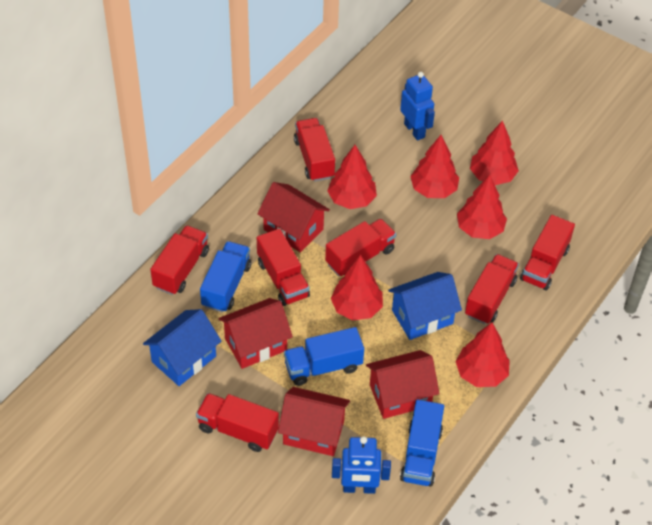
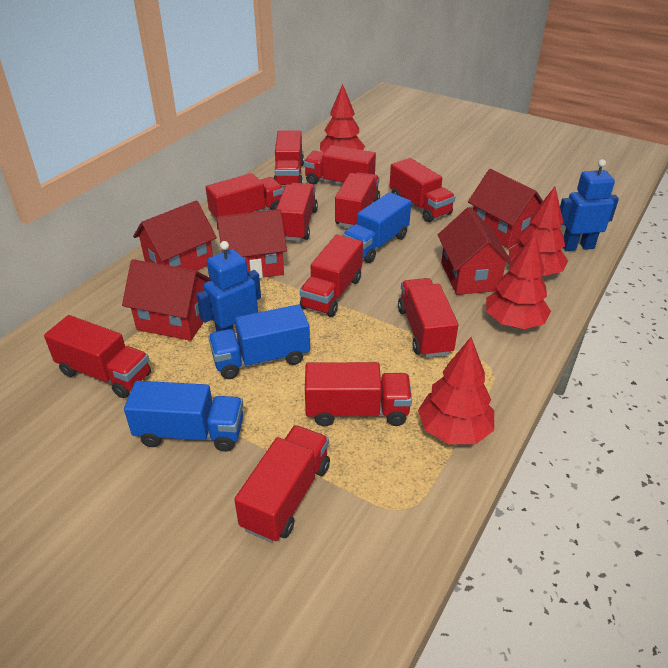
blue house: [143,309,221,386] [388,272,462,340] = 2 -> none = 0
red house: [218,298,293,369] [257,182,330,252] [278,387,350,456] [366,350,439,419] = 4 -> [122,259,211,341] [133,200,217,271] [217,209,287,279] [438,207,511,295] [468,169,543,249] = 5
red tree: [327,145,377,209] [331,255,383,320] [410,135,459,198] [455,323,510,387] [457,175,507,239] [470,121,519,185] = 6 -> [320,84,365,152] [418,337,494,444] [486,233,551,329] [509,187,568,276] = 4
red truck: [150,225,209,295] [196,393,279,452] [257,229,310,306] [294,118,335,182] [325,219,396,276] [465,254,519,324] [520,215,575,291] = 7 -> [44,315,151,398] [206,173,284,221] [234,425,330,543] [273,130,304,186] [277,183,318,241] [300,235,363,317] [304,145,376,185] [305,362,412,426] [335,172,380,228] [389,158,455,222] [398,278,458,358] = 11

